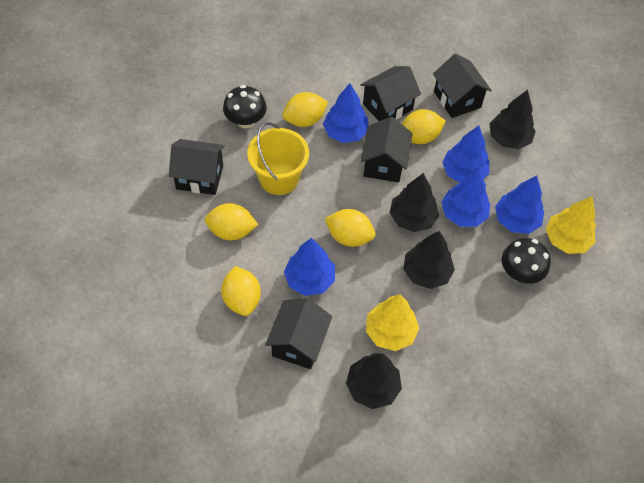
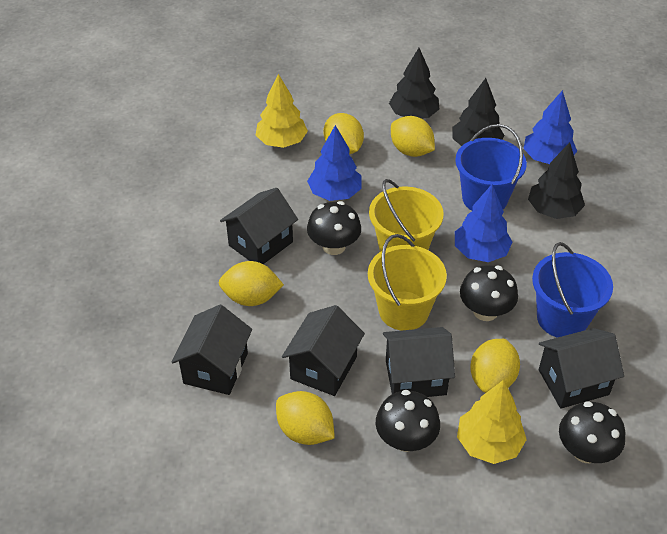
black mushroom: [223,85,267,129] [502,238,551,284] = 2 -> [307,201,361,255] [376,390,440,452] [460,265,518,321] [559,401,625,463] = 4
black tree: [346,353,402,409] [389,173,439,232] [403,231,455,289] [489,90,536,149] = 4 -> [389,48,439,119] [452,78,505,146] [528,142,585,219] = 3
blue bucket: none = 0 -> [455,124,527,211] [532,242,613,338] = 2
blue tree: [284,238,335,296] [323,83,369,143] [441,169,490,227] [442,126,489,183] [495,176,544,234] = 5 -> [307,125,362,201] [455,184,513,262] [523,90,577,164] = 3
yellow bucket: [247,122,309,195] = 1 -> [368,234,447,330] [369,179,444,252] = 2

